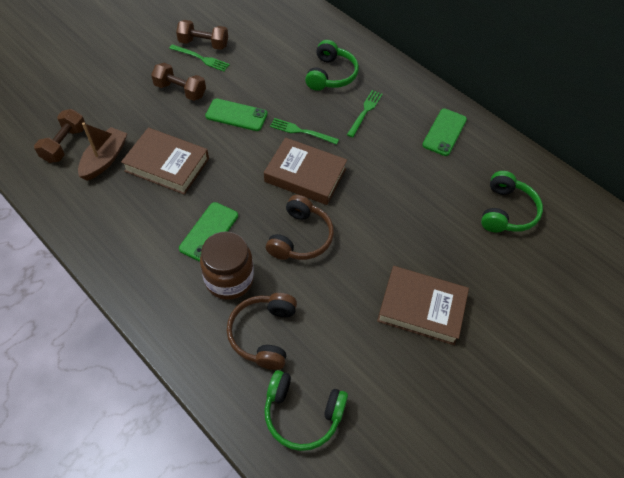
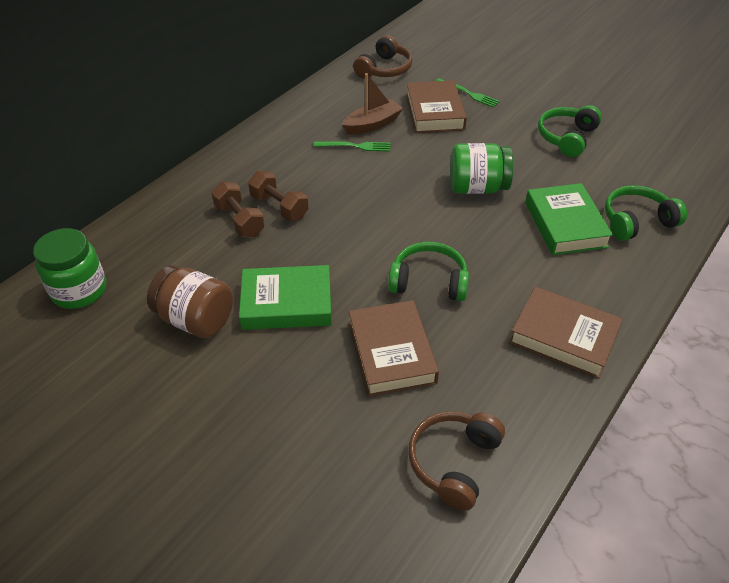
brown dumbbell: [34,109,86,163] [151,63,206,101] [176,20,228,50] = 3 -> [211,181,265,237] [248,171,309,221] = 2
green book: none = 0 -> [239,265,332,330] [525,183,613,255] = 2
green fork: [169,44,230,71] [270,118,339,145] [347,90,383,137] = 3 -> [314,141,390,152] [436,78,500,108] = 2
green jar: none = 0 -> [33,228,106,309] [450,143,514,194] = 2
green phone: [179,202,238,262] [205,98,268,131] [422,109,467,156] = 3 -> none = 0

